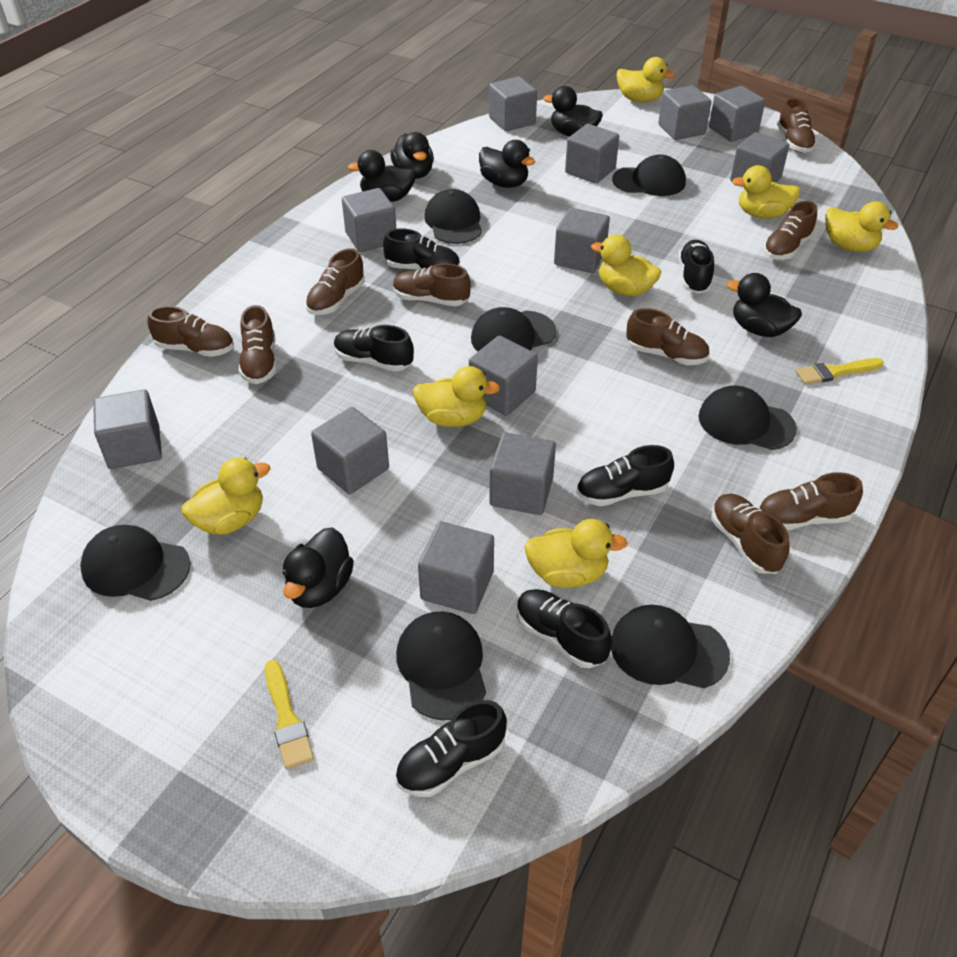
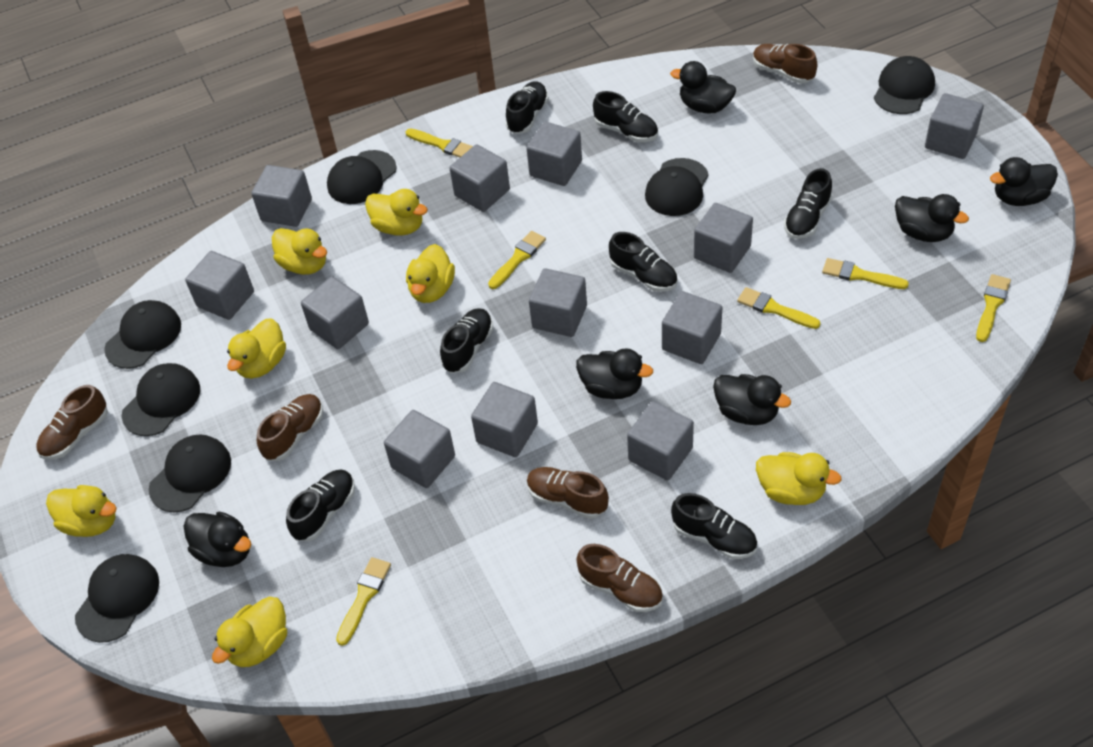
black shoe: [334,325,414,371] [383,228,460,270] [395,700,507,797] [517,589,612,668] [576,445,674,506] [678,240,714,294] = 6 -> [286,469,355,541] [440,308,493,373] [505,81,549,134] [593,91,658,142] [609,232,677,292] [671,493,757,559] [784,168,832,239] = 7
brown shoe: [147,306,234,357] [239,305,277,384] [305,248,365,315] [393,263,471,306] [626,308,710,365] [711,494,790,574] [758,472,863,530] [763,201,817,260] [777,98,817,153] = 9 -> [36,385,108,460] [257,394,323,461] [527,467,609,519] [576,544,663,612] [753,44,818,83] = 5
yellow brush: [265,660,314,769] [796,358,884,385] = 2 -> [336,557,391,646] [406,129,473,158] [488,231,546,289] [737,287,821,329] [822,258,909,289] [976,274,1011,342] = 6

